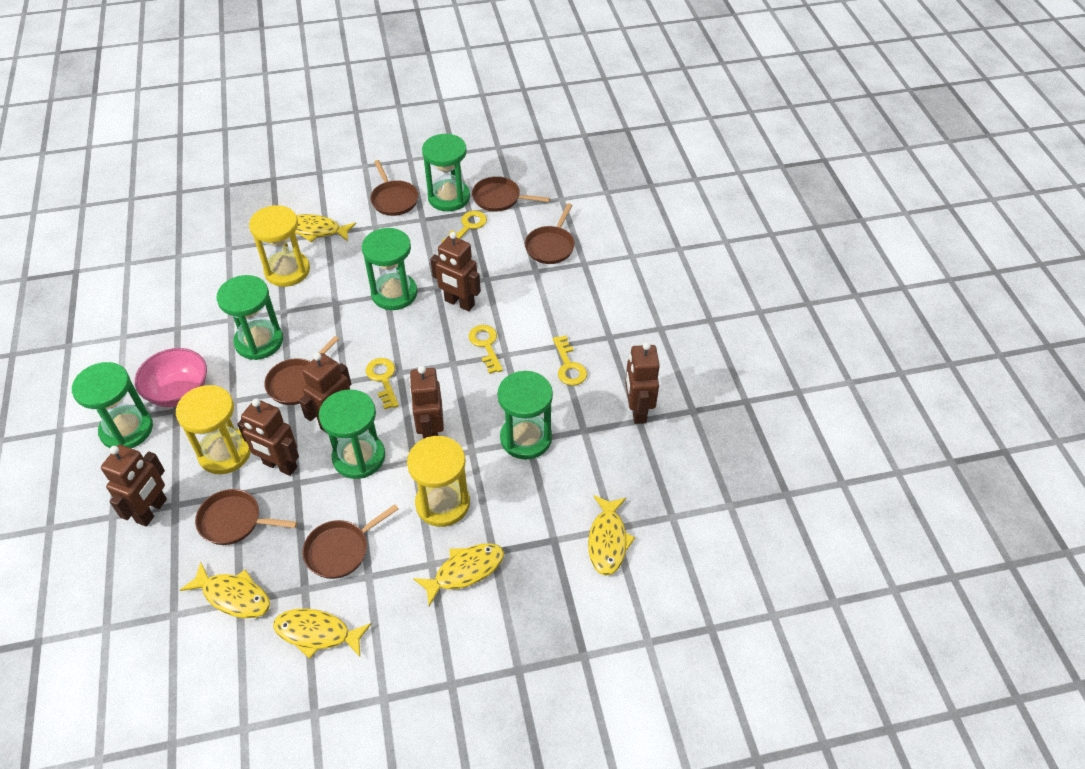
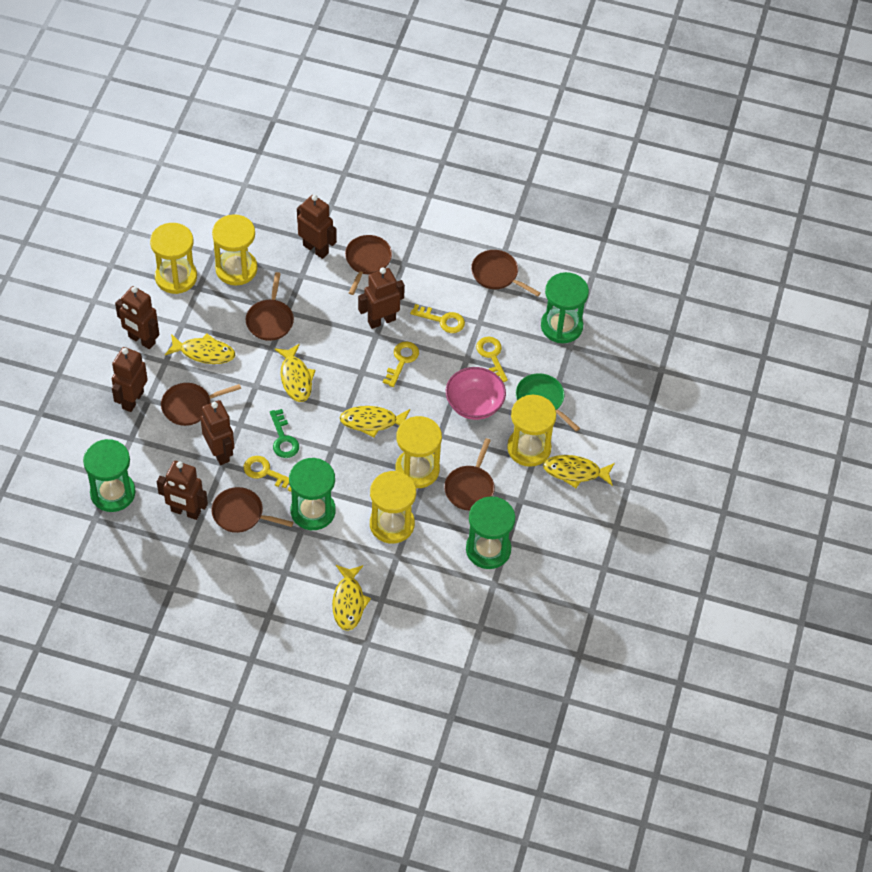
green hourglass: [72,362,153,448] [217,275,283,360] [319,389,385,479] [362,228,418,310] [422,134,470,212] [498,371,553,459] = 6 -> [83,439,136,512] [289,458,336,530] [466,496,515,569] [541,272,589,343] = 4
green key: none = 0 -> [270,409,299,458] = 1
green pan: none = 0 -> [516,373,580,431] = 1
yellow hourglass: [176,385,251,474] [249,205,310,287] [407,436,470,527] = 3 -> [150,223,197,294] [212,214,258,286] [370,471,416,544] [395,416,442,488] [507,394,556,467] = 5

